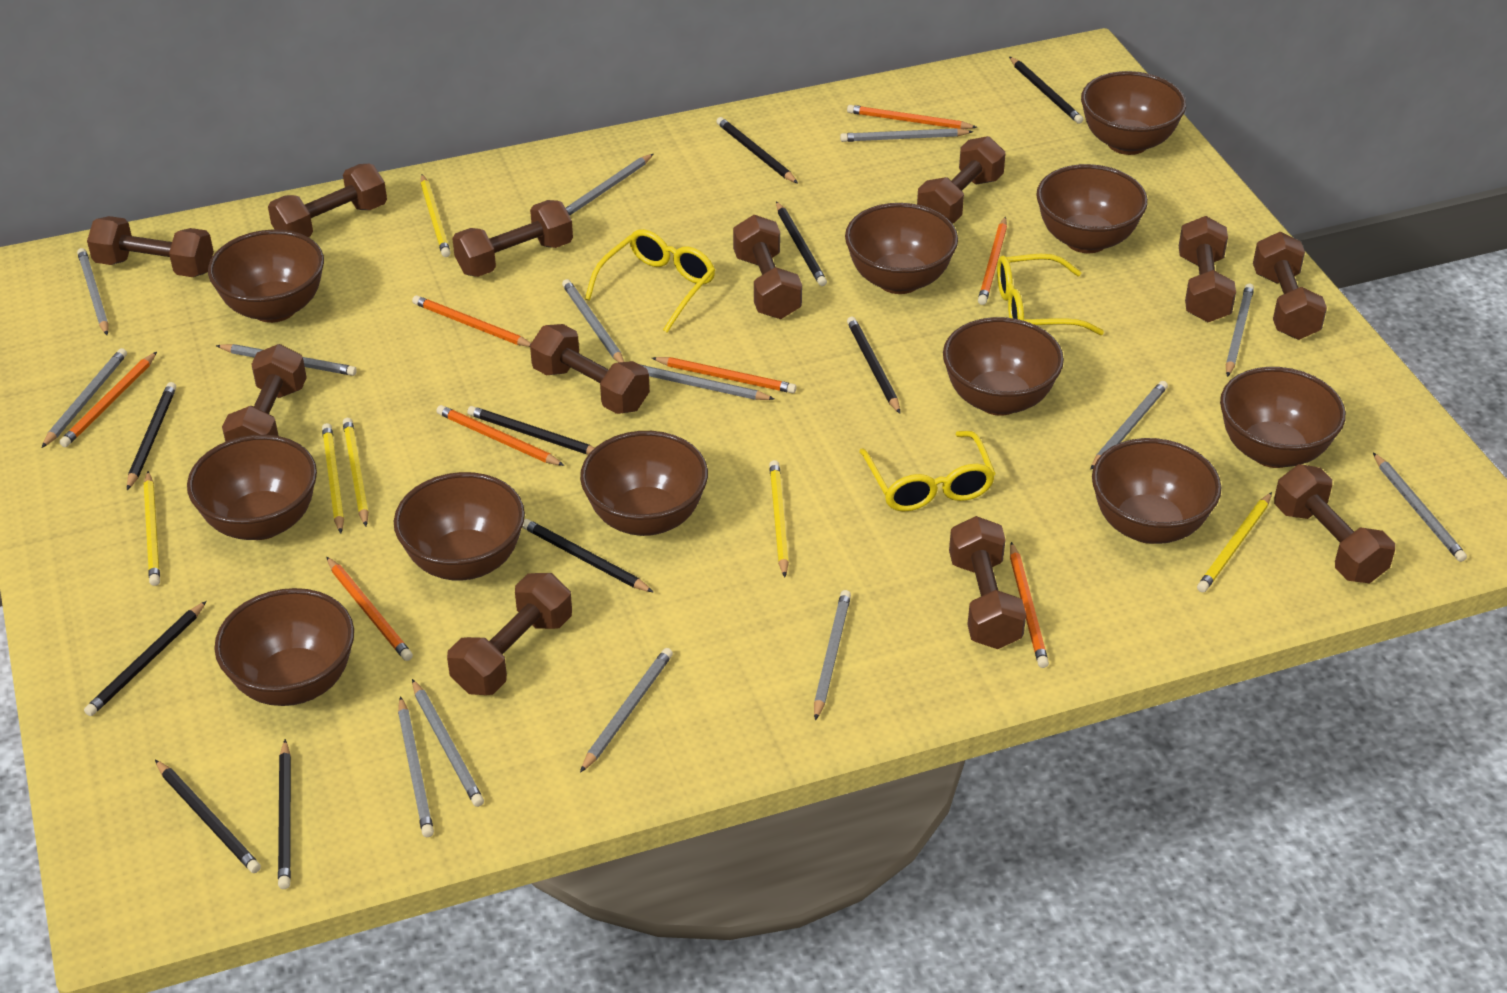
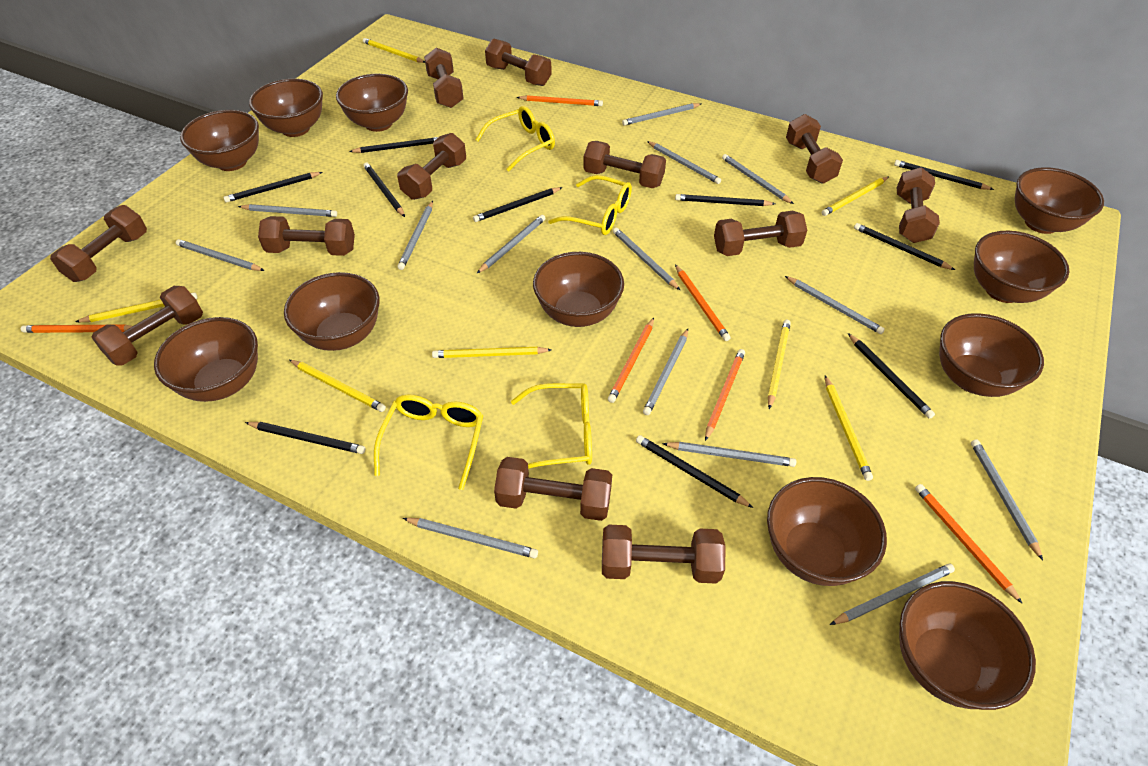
orange pencil: [59,352,157,447] [326,557,413,661] [412,295,531,347] [436,405,565,466] [652,357,797,393] [847,105,978,129] [978,217,1007,305] [1010,542,1049,668] = 8 -> [21,324,132,333] [517,95,603,106] [608,318,654,403] [675,265,730,341] [705,349,745,441] [915,484,1023,604] = 6
yellow glasses: [585,229,715,333] [859,431,996,512] [997,254,1104,335] = 3 -> [374,395,483,490] [475,106,555,172] [511,383,592,469] [548,175,632,235] = 4
yellow pencil: [144,471,160,586] [322,423,344,533] [343,418,369,526] [421,174,451,257] [769,460,789,577] [1197,492,1272,592] = 6 -> [75,293,197,322] [290,360,386,412] [363,38,425,63] [432,347,552,358] [768,320,791,409] [822,177,889,216] [825,375,873,481] = 7

